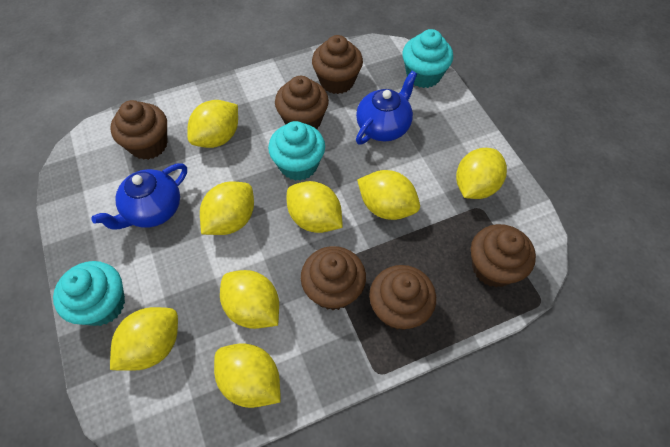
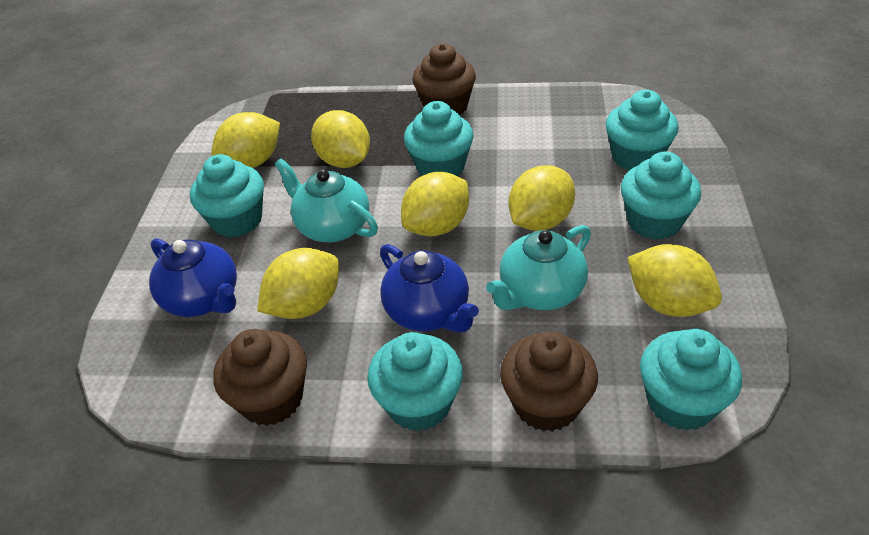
brown cupcake: [110,100,167,160] [275,76,329,129] [301,246,366,310] [312,35,363,94] [369,265,436,330] [471,224,536,287] = 6 -> [213,329,307,426] [413,44,476,115] [500,331,598,432] = 3
turquoise cupcake: [53,261,125,326] [268,121,325,181] [402,29,453,88] = 3 -> [190,154,264,238] [367,332,463,431] [404,101,473,176] [606,90,678,171] [621,152,701,240] [640,329,742,431] = 6
turquoise teapot: none = 0 -> [275,158,378,242] [486,225,591,310] = 2
yellow lemon: [110,307,178,371] [187,100,238,148] [200,182,254,235] [214,343,281,408] [220,270,279,329] [287,181,343,233] [357,170,420,220] [456,148,507,199] = 8 -> [211,112,280,168] [257,248,339,319] [311,110,370,168] [401,172,469,237] [509,165,575,231] [627,244,722,317] = 6

